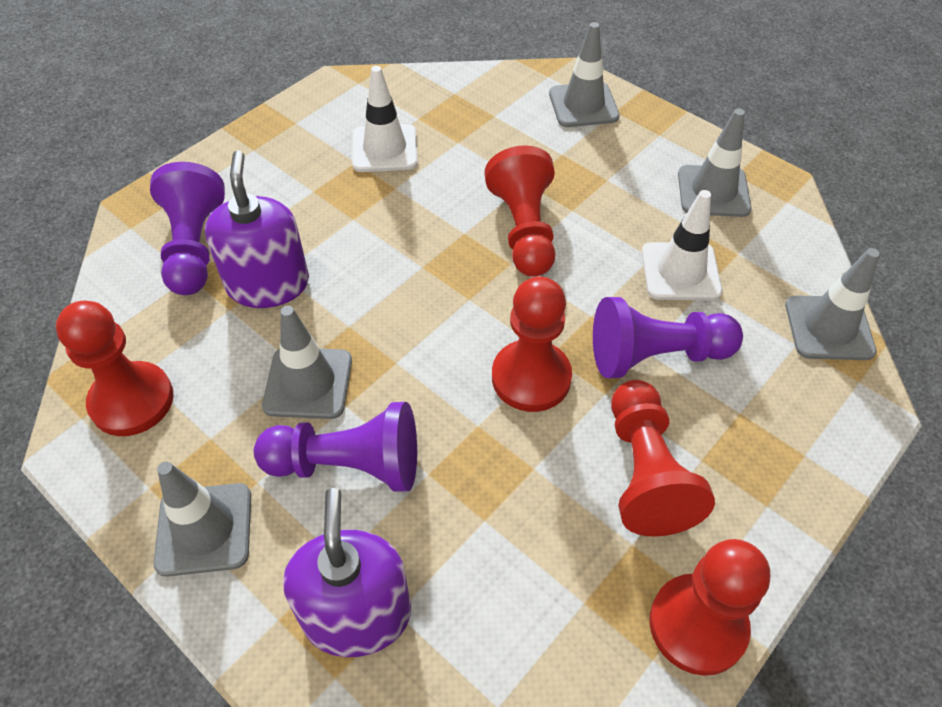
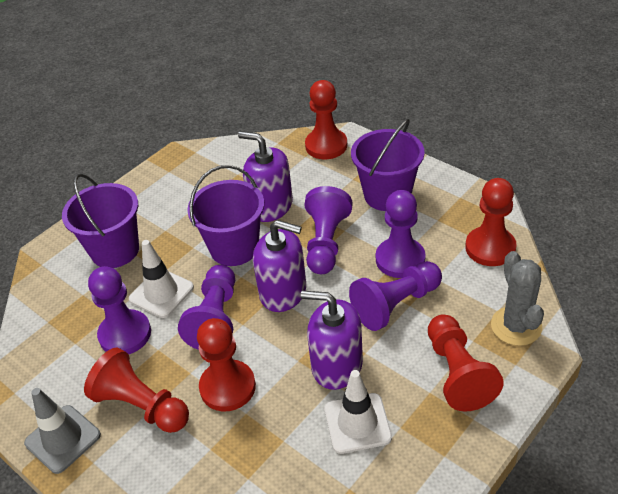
grey cactus: none = 0 -> [491,251,544,346] = 1
grey traffic cone: [153,462,251,577] [262,306,352,419] [549,22,620,127] [678,108,752,217] [785,248,880,360] = 5 -> [24,388,101,474] = 1
purple bucket: none = 0 -> [62,174,139,268] [187,165,264,266] [351,119,425,211] = 3
purple pawn: [150,162,225,295] [254,402,417,492] [593,297,743,378] = 3 -> [88,266,151,354] [178,265,235,350] [304,186,353,274] [349,261,442,331] [376,190,426,278] = 5
purple soap dispenser: [205,150,309,308] [283,488,411,657] = 2 -> [238,131,293,222] [253,220,306,312] [301,291,363,390] = 3

